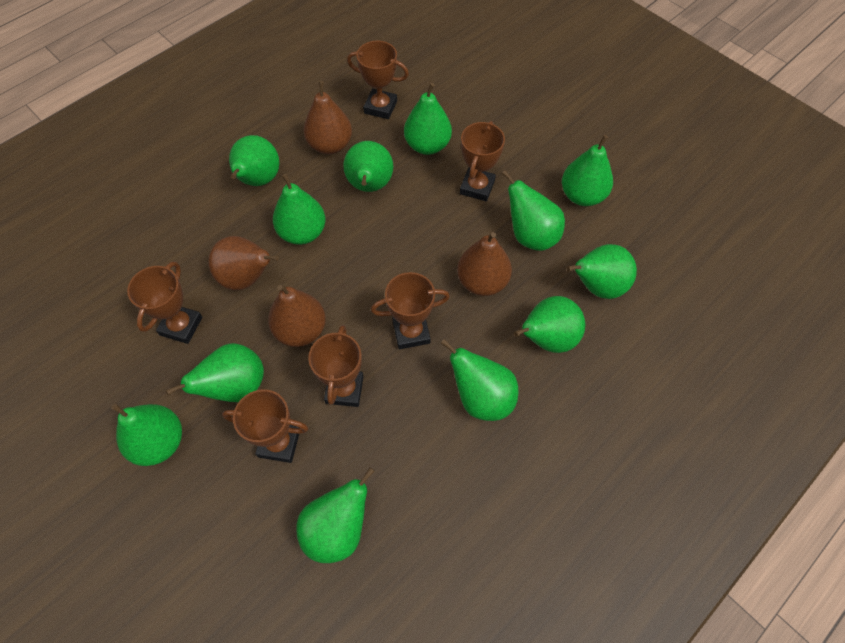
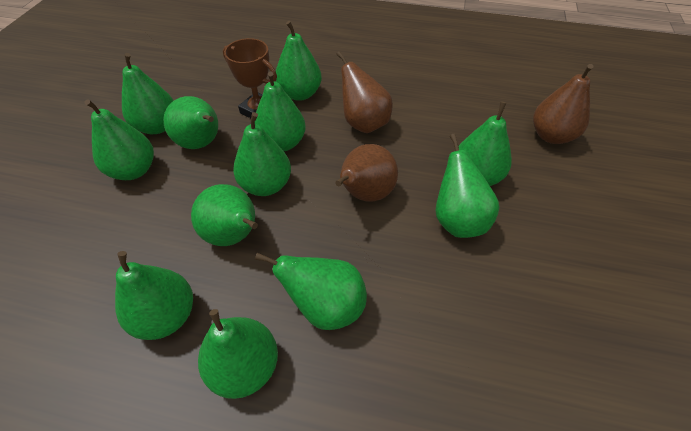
brown pear: [208,236,279,290] [268,285,326,347] [303,81,352,154] [457,232,512,296] = 4 -> [335,144,398,202] [336,51,393,133] [533,64,593,144] = 3
brown trophy: [127,262,202,344] [222,389,308,463] [308,325,364,407] [347,41,409,119] [371,272,450,349] [460,121,505,201] = 6 -> [223,38,277,118] = 1

